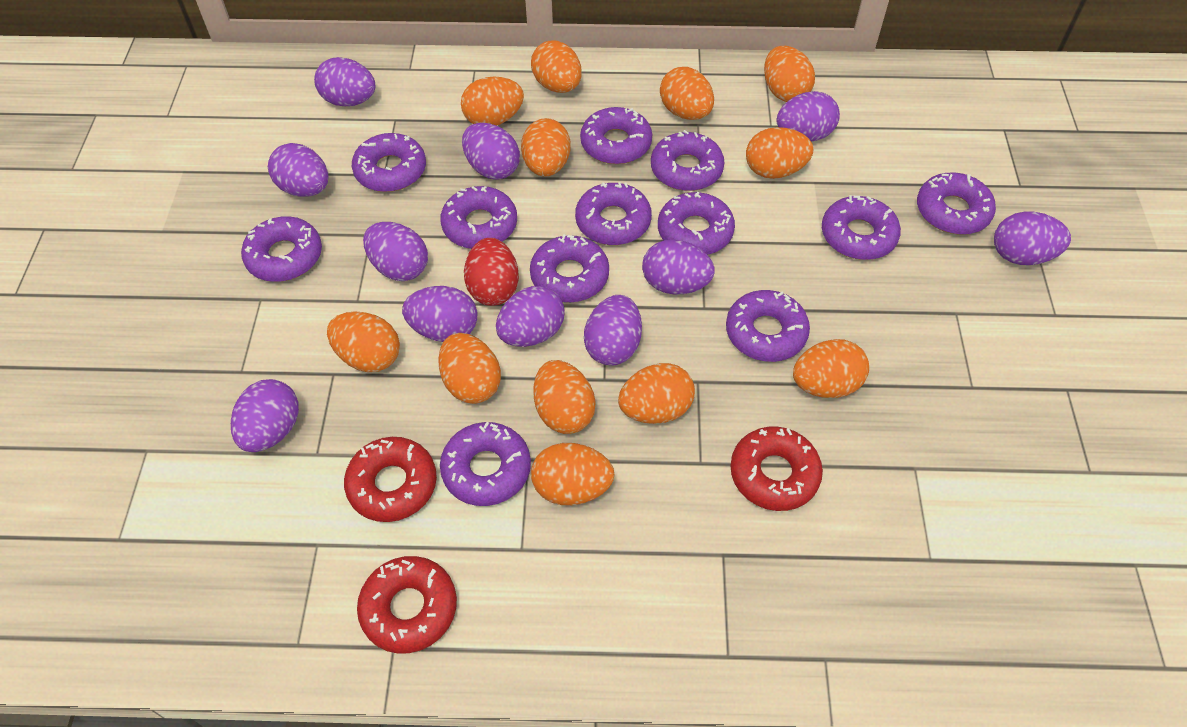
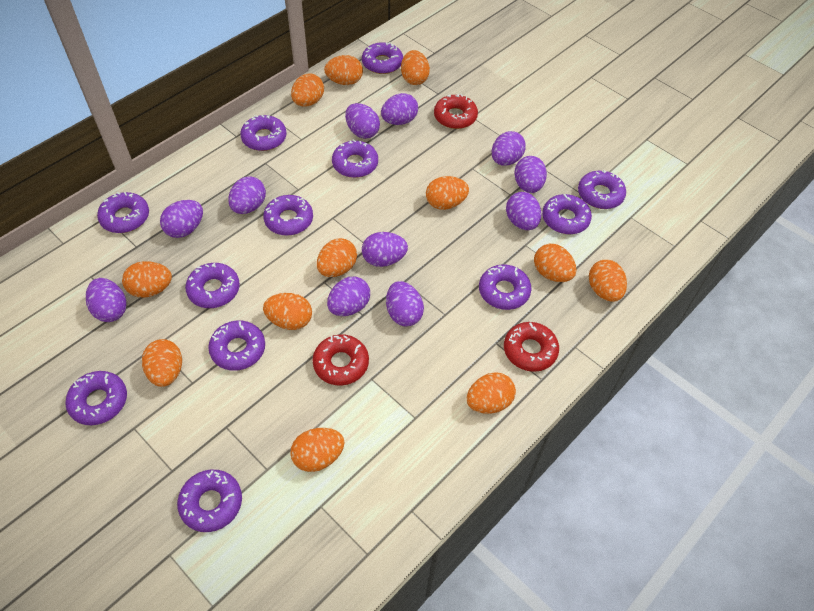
red egg: [464,238,519,306] = 1 -> none = 0

